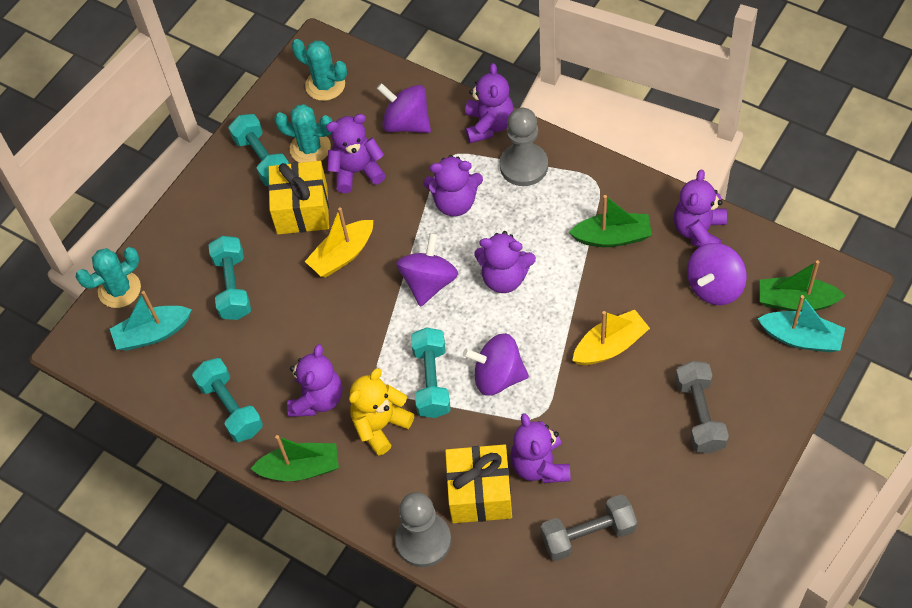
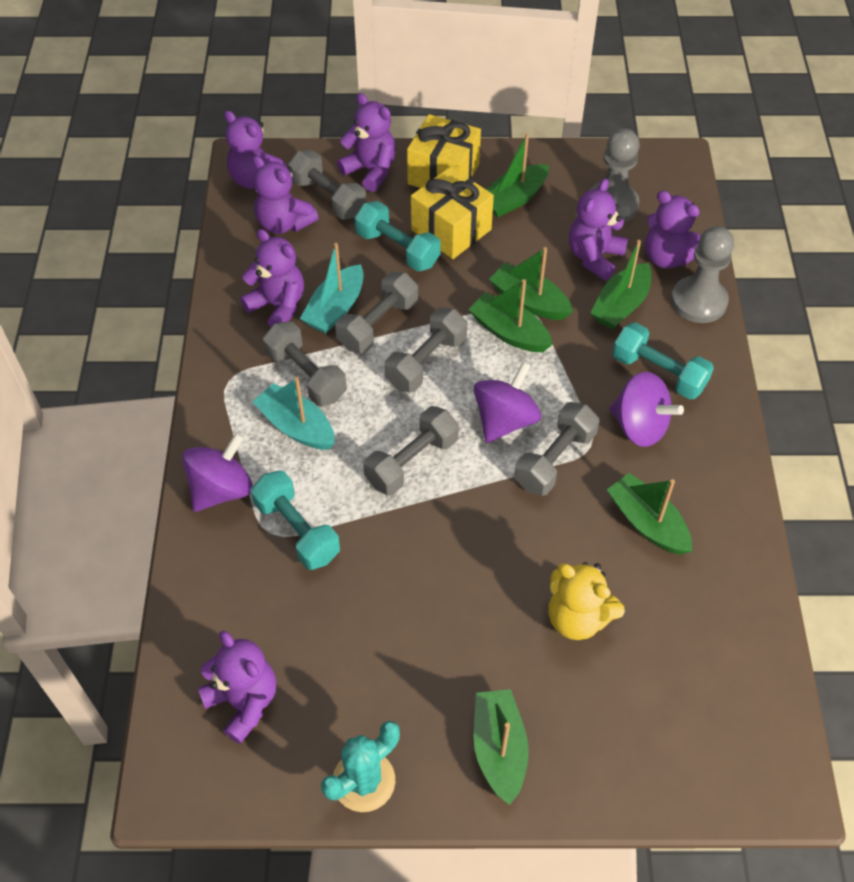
green boat: [251,435,339,481] [569,195,652,247] [760,260,846,312] = 3 -> [468,279,553,352] [474,689,529,805] [486,133,549,217] [489,247,573,320] [591,240,652,329] [607,473,692,555] = 6
grey dumbbell: [541,495,637,561] [675,361,729,453] = 2 -> [263,321,347,406] [288,150,366,220] [335,272,418,353] [363,406,459,495] [384,308,467,392] [515,402,600,496] = 6
purple spinning top: [377,83,431,133] [396,233,458,307] [463,333,529,396] [687,243,747,305] = 4 -> [182,432,253,512] [474,362,541,443] [609,372,684,447] = 3
turquoise cactus: [76,247,141,308] [274,104,332,163] [292,39,347,101] = 3 -> [321,721,400,812] = 1
turquoise dumbbell: [192,358,263,442] [208,236,251,320] [229,114,289,186] [411,327,450,418] = 4 -> [251,470,340,570] [355,201,441,271] [612,322,714,400] = 3
yellow boat: [305,207,373,277] [572,310,650,365] = 2 -> none = 0

